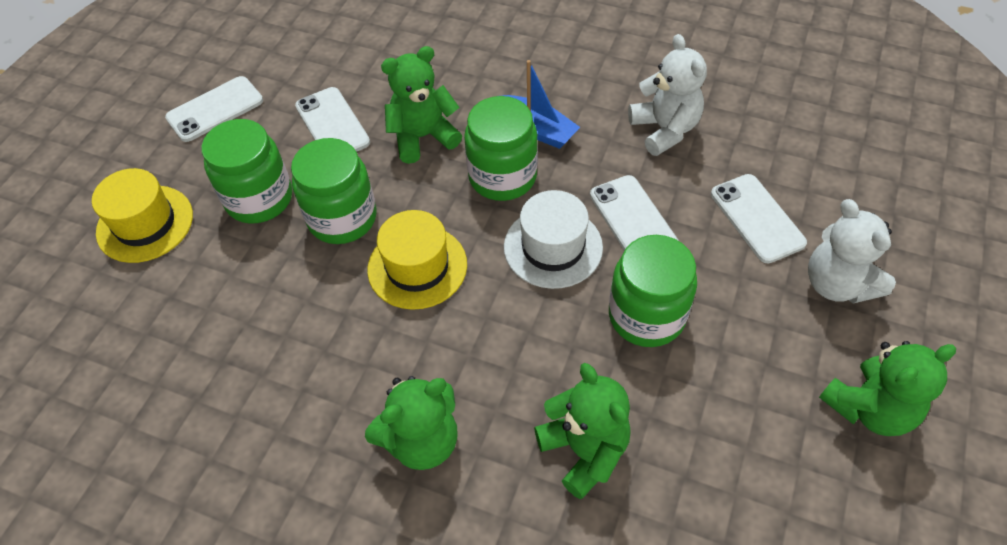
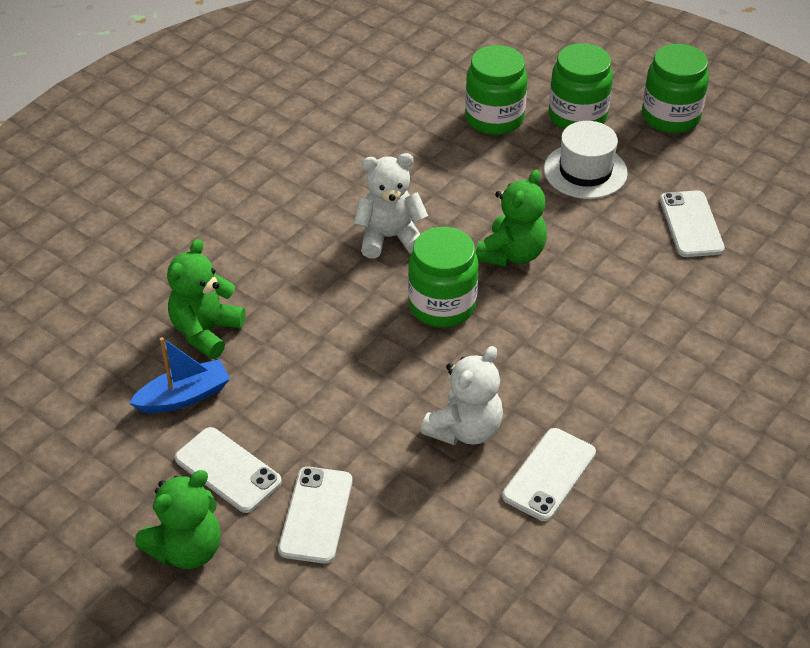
green teddy bear: [365,376,458,470] [381,46,462,164] [534,363,631,499] [819,341,956,436] = 4 -> [135,470,221,569] [167,239,246,359] [476,170,547,267] = 3
yellow hat: [92,168,193,263] [367,210,467,310] = 2 -> none = 0

